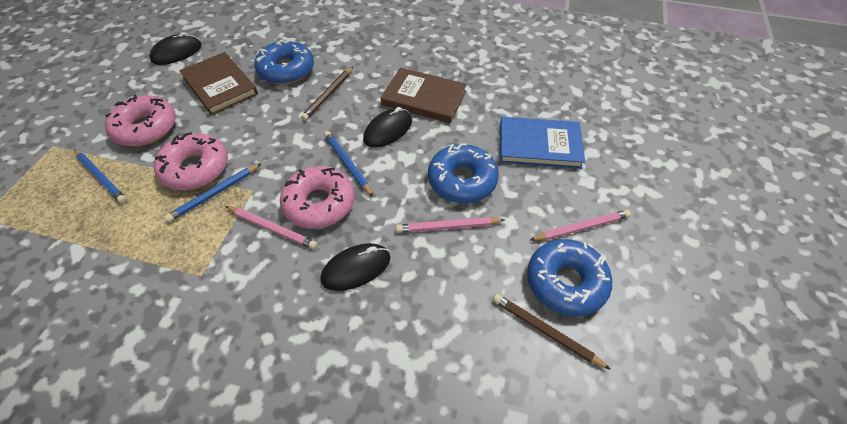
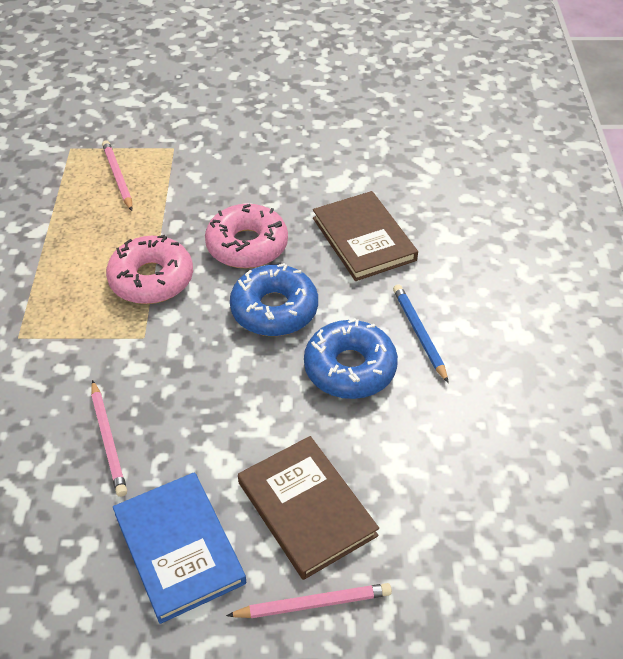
black mouse: [150,32,202,65] [321,243,391,291] [363,107,412,148] = 3 -> none = 0
blue donut: [255,39,314,85] [428,143,499,203] [527,239,612,317] = 3 -> [230,263,318,336] [304,318,398,399] = 2
blue pencil: [74,149,127,203] [164,163,262,222] [324,131,373,197] = 3 -> [393,284,449,383] = 1
brown pencil: [301,67,353,121] [493,294,611,370] = 2 -> none = 0
pink donut: [105,94,176,146] [154,132,228,190] [280,166,354,229] = 3 -> [106,235,193,304] [205,204,288,268] = 2

